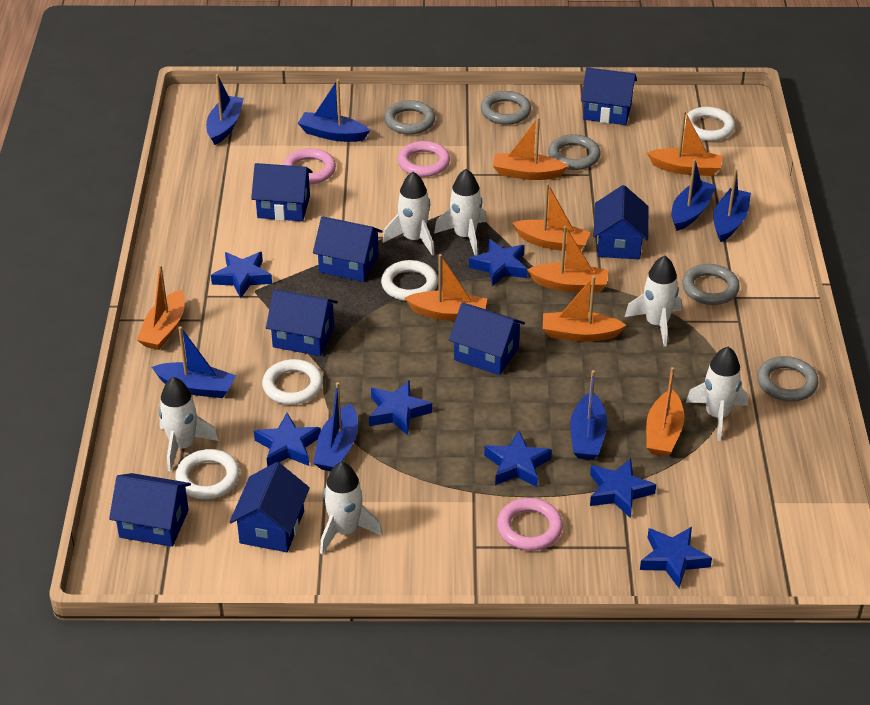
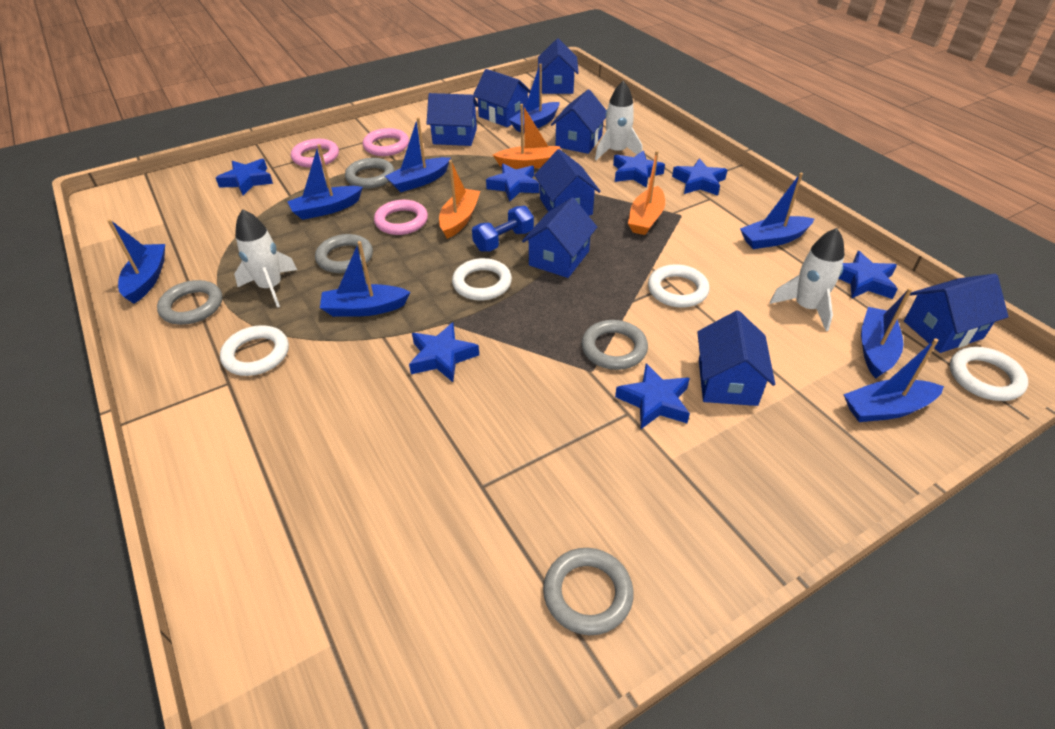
blue boat: [152,326,236,398] [206,74,244,145] [298,79,370,142] [313,382,358,471] [570,370,607,460] [671,159,716,231] [713,169,751,242] = 7 -> [107,219,165,304] [287,144,363,220] [320,241,411,317] [385,117,451,192] [509,64,560,132] [740,173,814,249] [843,338,944,422] [861,288,912,379] = 8
blue dumbbell: none = 0 -> [472,206,534,252] = 1
orange boat: [137,265,185,350] [405,254,487,321] [493,117,569,180] [512,183,591,251] [527,226,609,292] [543,276,626,342] [646,367,684,457] [647,111,722,176] = 8 -> [439,160,480,239] [493,104,561,169] [628,151,665,235] = 3
white rocket: [159,377,219,472] [320,462,383,555] [383,172,434,256] [434,169,486,256] [625,256,682,347] [686,347,748,441] = 6 -> [234,209,297,308] [595,81,642,160] [770,228,844,331] = 3

